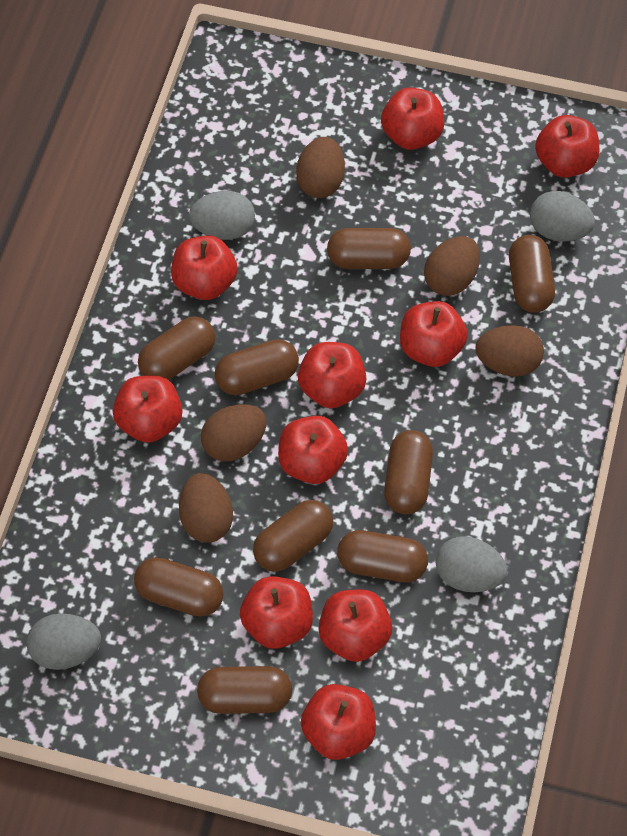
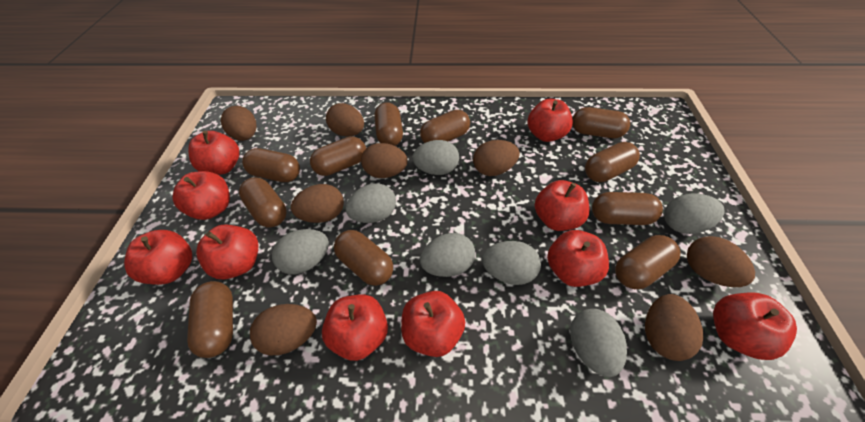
brown capsule: [134,557,223,617] [138,316,215,380] [197,666,292,714] [215,339,299,395] [253,500,333,572] [327,228,411,269] [337,530,428,583] [384,430,433,514] [509,235,555,313] = 9 -> [187,281,233,358] [239,177,287,228] [242,148,300,182] [310,136,366,176] [334,230,393,286] [375,102,403,146] [420,110,470,143] [572,107,630,138] [585,142,640,182] [592,192,663,225] [615,235,681,289] = 11
brown egg: [179,473,233,543] [201,404,267,462] [296,137,345,198] [424,236,480,296] [476,325,544,377] = 5 -> [221,106,257,141] [250,304,317,355] [291,184,344,223] [326,103,364,137] [361,143,408,178] [473,140,520,176] [645,294,704,361] [687,236,755,287] = 8
grey egg: [27,613,101,670] [189,191,255,240] [435,536,508,592] [530,191,595,242] = 4 -> [272,229,329,274] [345,183,396,223] [412,140,459,175] [420,233,475,277] [482,241,541,285] [570,309,627,377] [664,193,725,234] = 7

